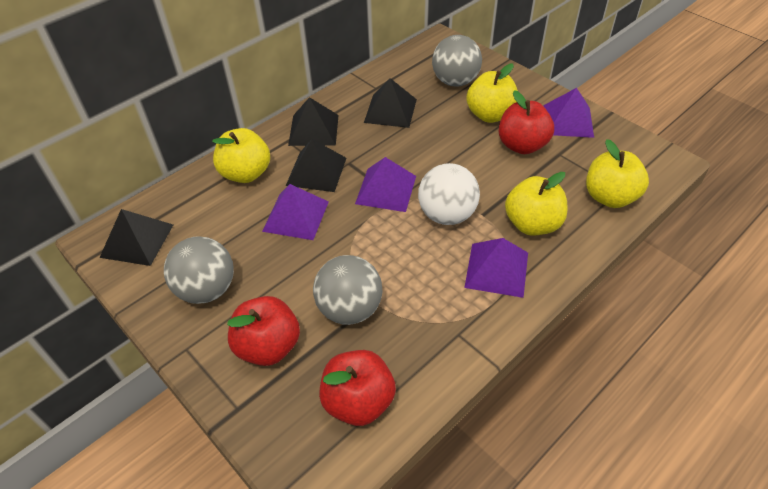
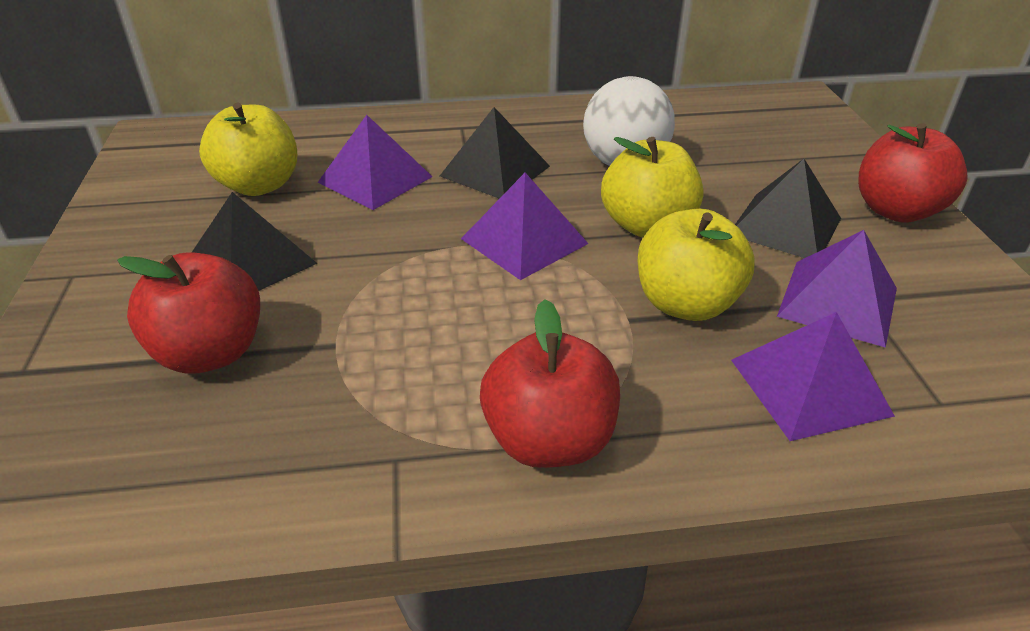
black pyramid: [99,209,173,266] [286,139,347,192] [288,97,339,146] [364,78,417,128] = 4 -> [192,192,317,291] [440,107,550,199] [735,159,841,258] = 3
grey ball: [164,236,234,304] [313,255,383,325] [432,35,482,87] = 3 -> none = 0
yellow apple: [212,128,270,183] [466,64,518,123] [505,172,567,236] [586,139,649,208] = 4 -> [199,102,297,196] [601,137,703,238] [638,209,755,321] = 3

